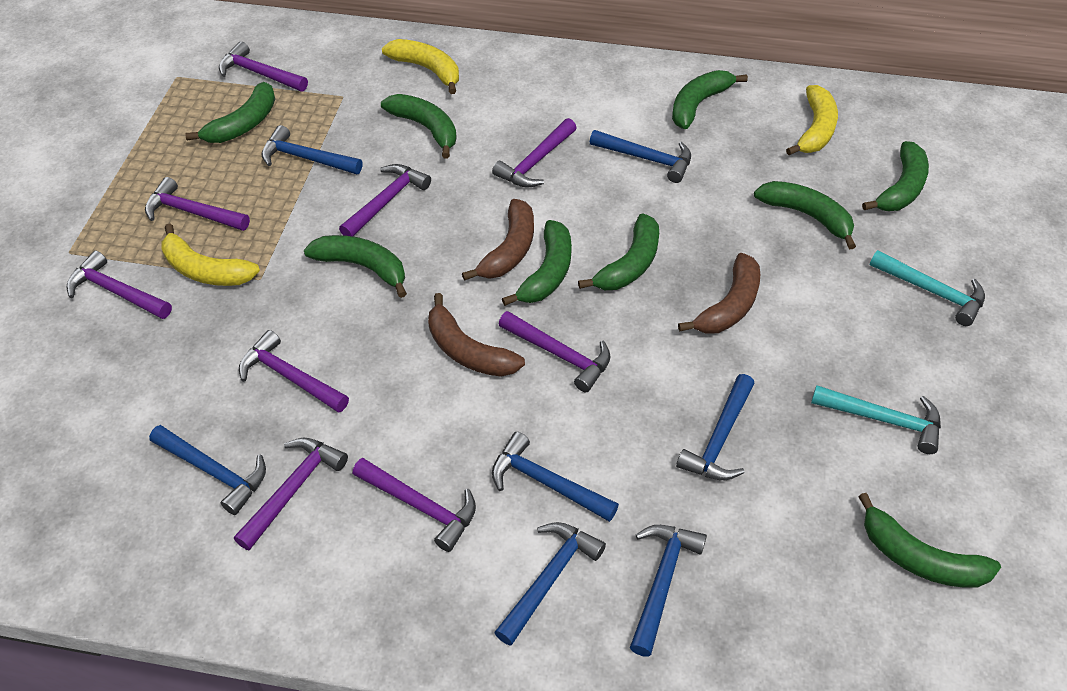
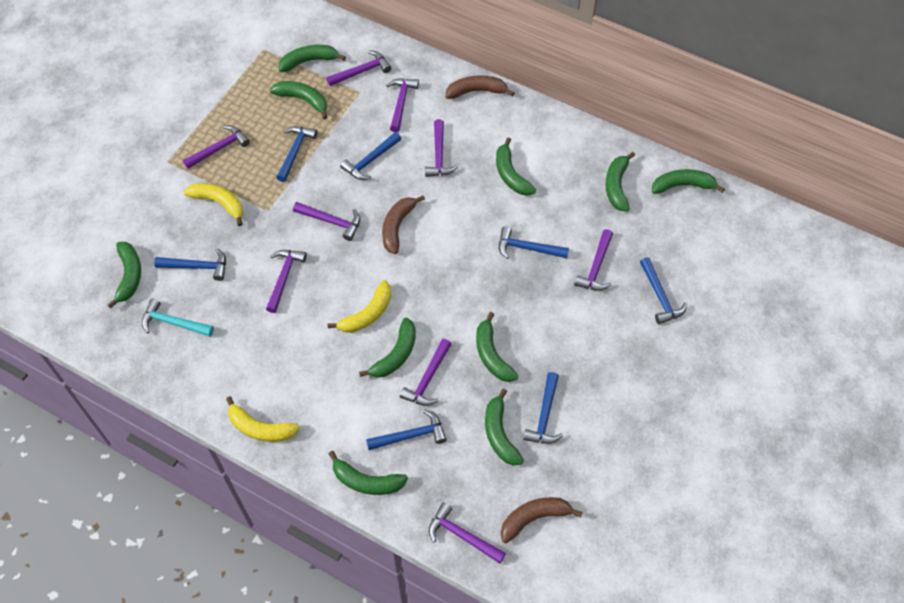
green banana: [185,82,275,143] [304,235,407,298] [381,94,457,159] [502,220,572,306] [578,213,659,290] [672,70,748,129] [754,181,856,250] [858,493,1001,588] [862,141,929,211] = 9 -> [108,242,141,308] [269,81,327,119] [279,45,346,72] [329,451,408,495] [359,318,416,378] [476,312,518,382] [485,389,524,466] [496,138,536,196] [605,152,635,212] [652,169,725,194] = 10
turquoise hammer: [811,385,941,454] [870,250,985,326] = 2 -> [142,299,214,337] = 1

